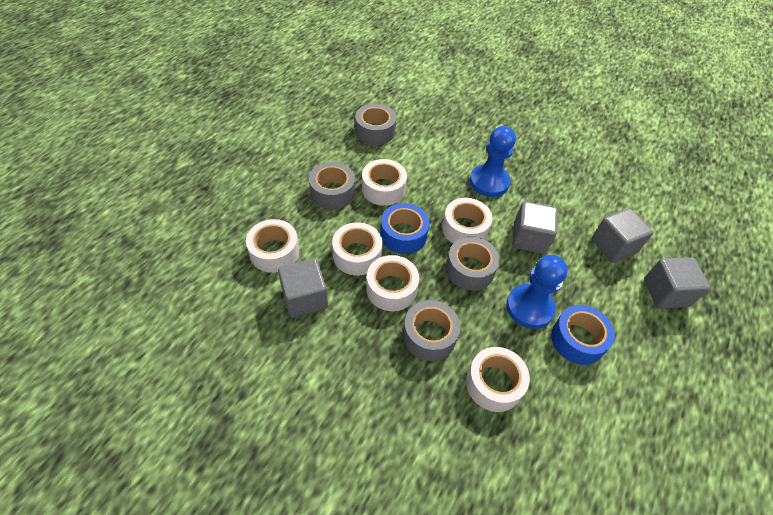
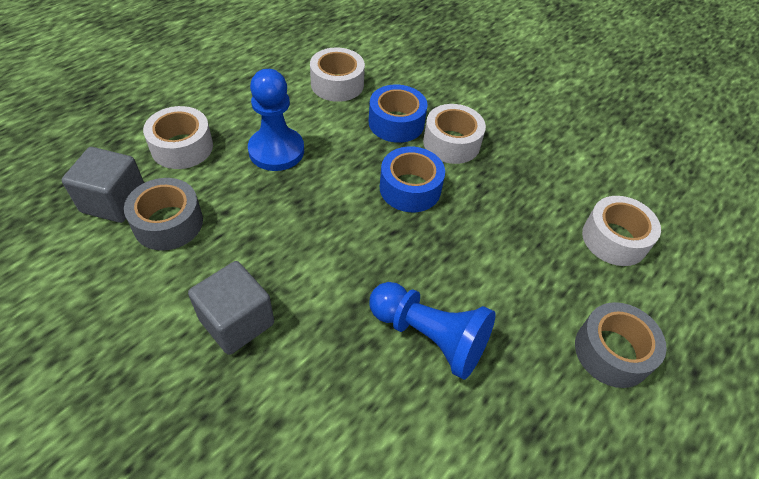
grey cube: [278,258,328,318] [512,201,558,254] [592,208,653,263] [644,257,710,309] = 4 -> [62,147,144,223] [188,261,274,355] = 2
grey tape: [309,162,355,209] [355,104,396,145] [403,300,460,361] [446,237,500,290] = 4 -> [124,178,203,251] [575,302,667,388] = 2
white tape: [246,219,299,273] [332,222,383,276] [362,159,407,206] [366,255,419,311] [442,198,493,243] [466,347,530,412] = 6 -> [143,106,213,169] [310,47,365,102] [423,104,486,164] [582,196,661,266] = 4

